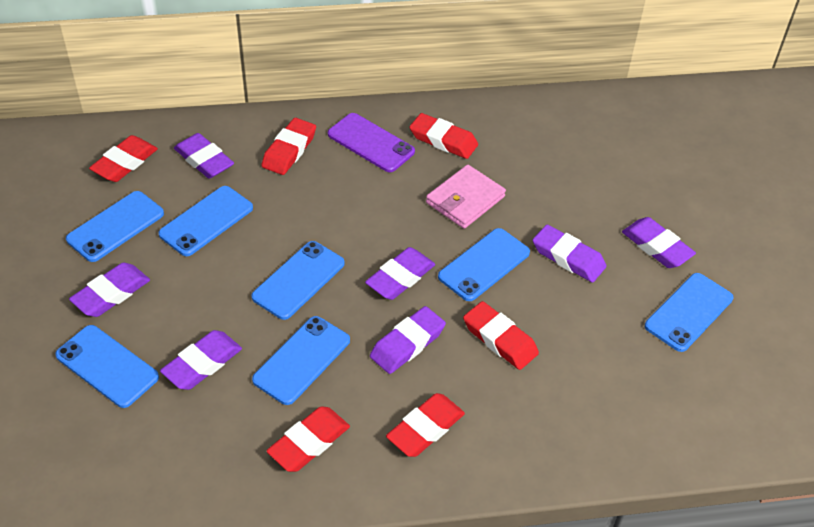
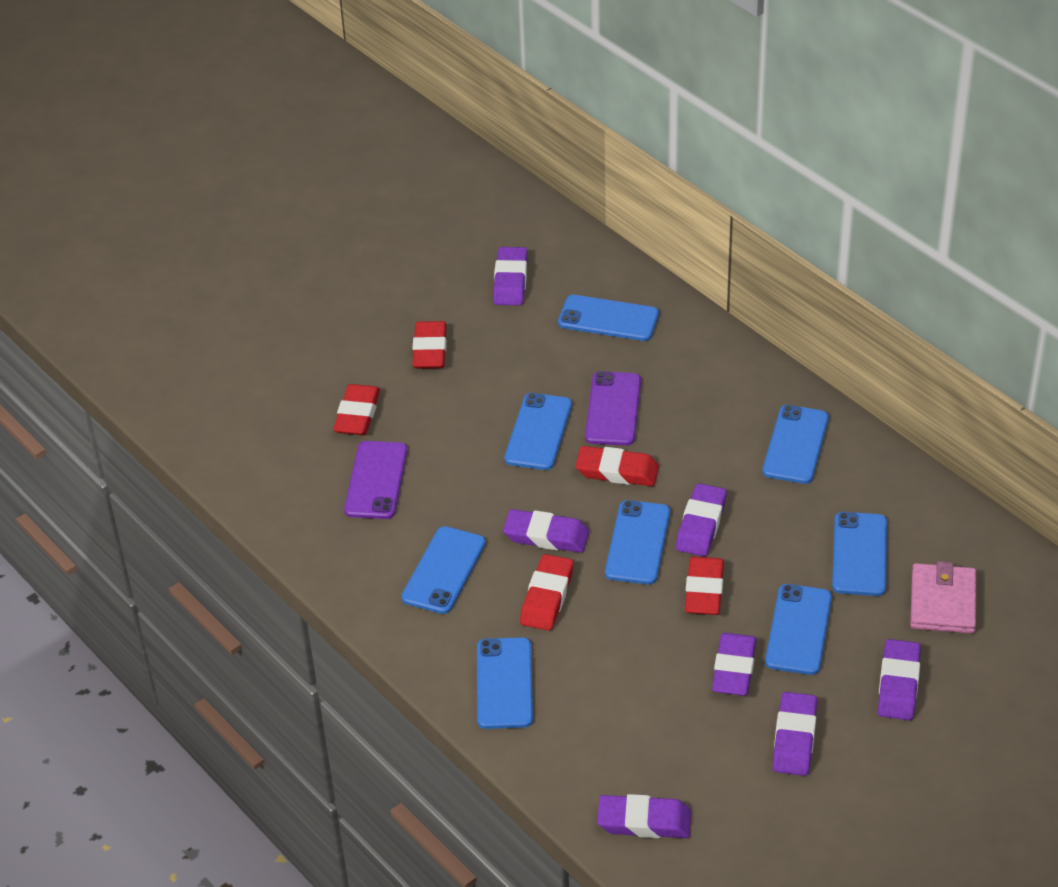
blue phone: [55,325,159,408] [66,191,164,262] [159,186,253,256] [251,241,345,320] [252,316,350,405] [438,228,530,301] [645,273,733,352] = 7 -> [401,526,486,614] [477,637,533,729] [505,393,572,470] [558,295,659,341] [605,500,670,584] [762,405,829,484] [765,584,832,675] [832,512,887,596] = 8
purple phone: [328,113,415,172] = 1 -> [344,441,407,519] [585,371,641,446] = 2
red eraser: [89,135,158,182] [261,118,316,175] [266,406,350,472] [386,393,465,457] [409,113,478,159] [463,301,539,370] = 6 -> [333,384,380,435] [412,321,447,369] [520,554,574,631] [576,446,659,486] [685,556,724,615] = 5

